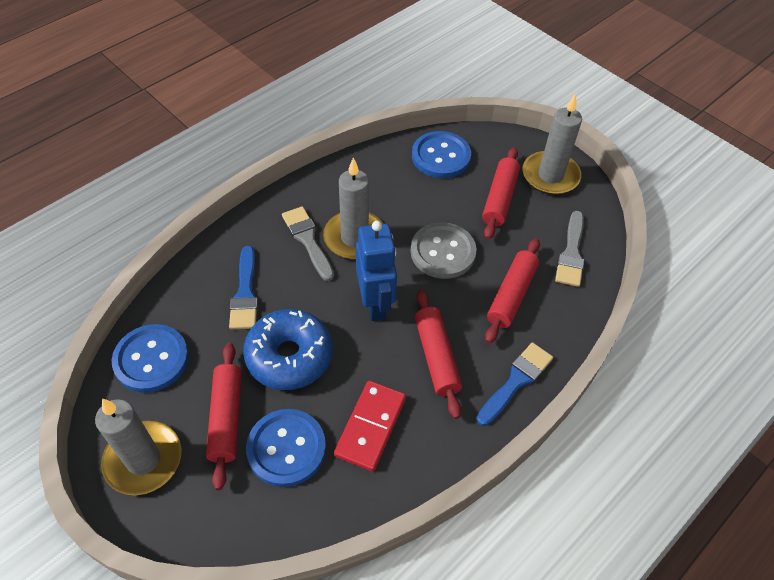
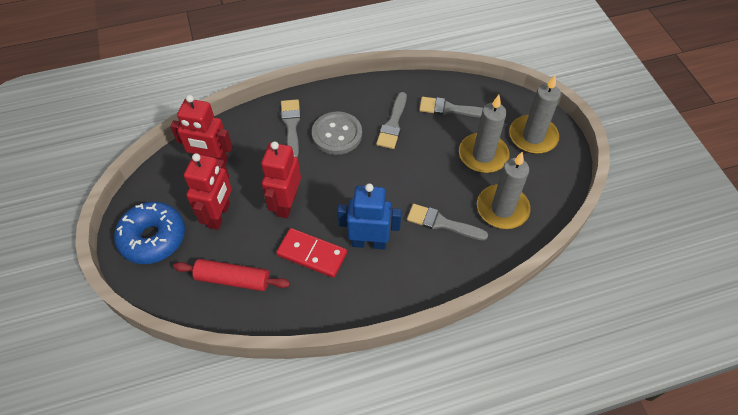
blue brush: [229,246,258,329] [476,342,553,426] = 2 -> none = 0
blue button: [112,324,189,393] [246,409,326,487] [412,131,471,178] = 3 -> none = 0
grey brush: [282,206,334,281] [555,211,585,287] = 2 -> [281,99,301,157] [376,92,407,149] [407,204,488,240] [419,97,483,117] = 4
red robot: none = 0 -> [170,95,233,165] [184,153,232,230] [261,141,301,218] = 3
red rolling pin: [206,343,242,490] [415,289,462,419] [482,147,520,240] [485,238,540,344] = 4 -> [173,259,290,291] = 1

